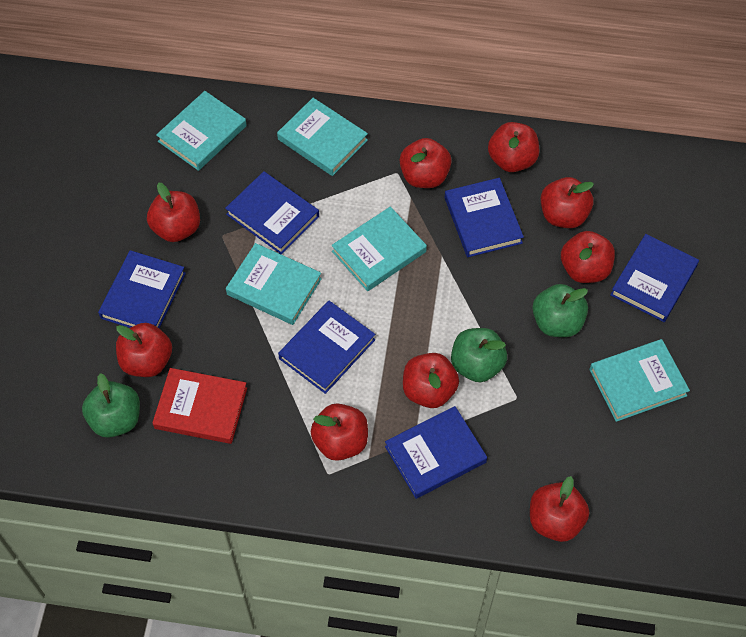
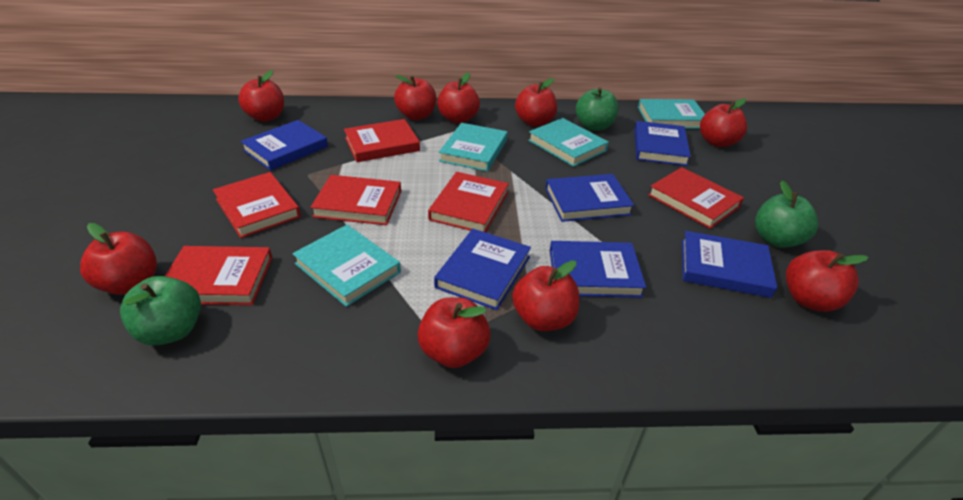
red book: [152,368,247,444] = 1 -> [165,246,272,305] [213,172,301,238] [310,175,401,225] [344,119,420,162] [428,172,509,232] [648,167,744,229] = 6
turquoise book: [156,91,247,171] [226,243,322,325] [277,98,368,176] [331,207,427,291] [589,339,690,422] = 5 -> [292,225,401,307] [439,123,507,172] [528,118,609,167] [638,99,705,129] = 4

